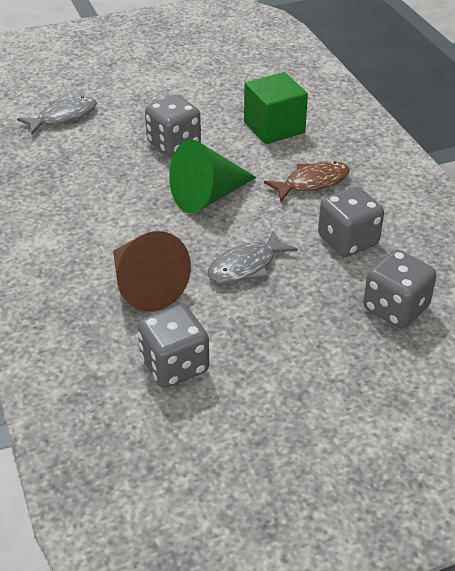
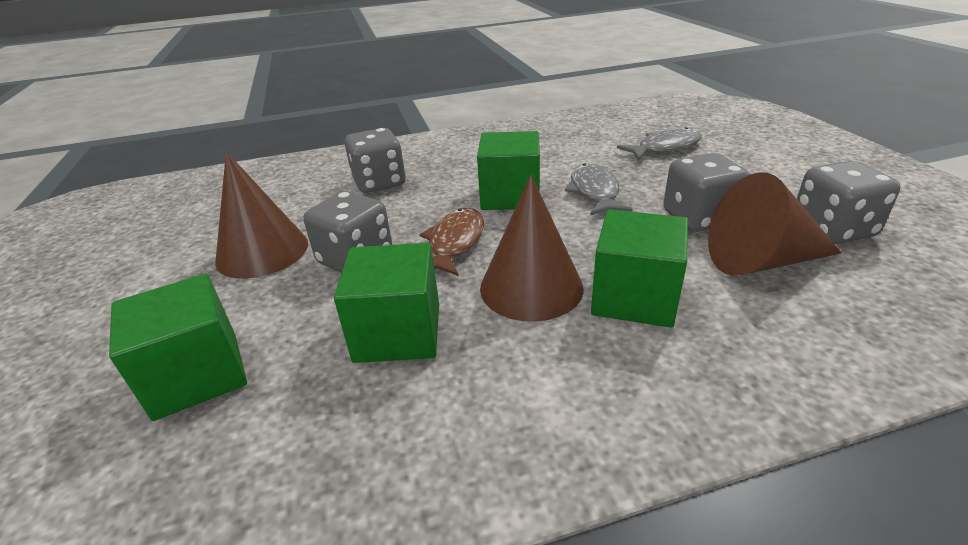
brown cone: [113,231,191,312] = 1 -> [215,152,308,279] [480,175,584,322] [708,172,842,276] = 3
green cone: [169,140,257,214] = 1 -> none = 0
green cube: [244,72,308,144] = 1 -> [109,274,247,421] [334,243,439,363] [477,131,540,210] [591,209,688,328] = 4

